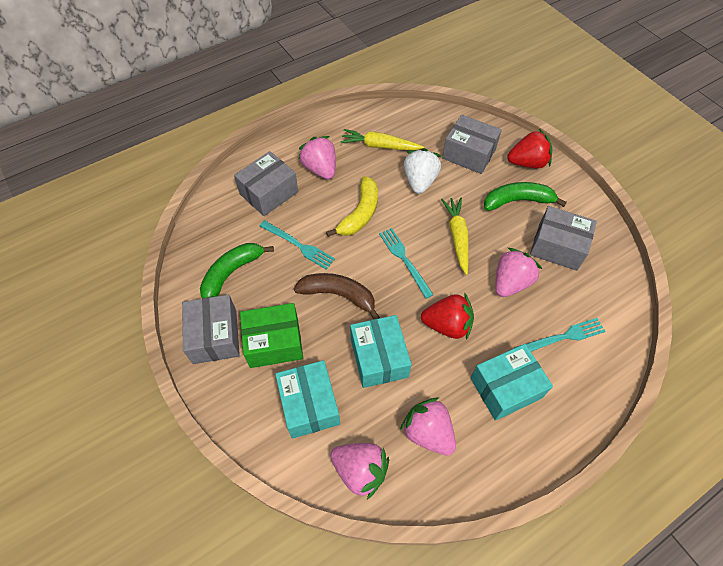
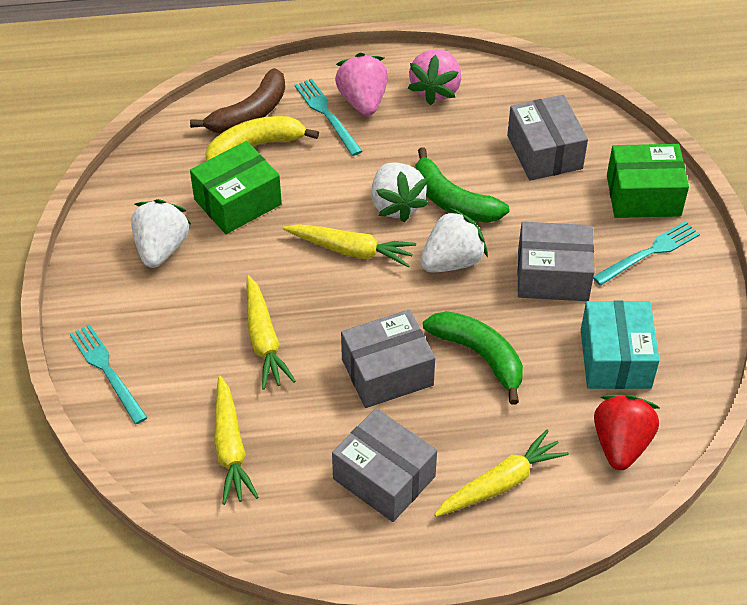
green box: [240,303,303,368] = 1 -> [190,141,282,234] [607,144,689,218] = 2
pink strawberry: [299,136,336,179] [330,443,389,500] [400,398,456,456] [495,248,542,297] = 4 -> [335,53,388,116] [408,49,461,105] = 2
red strawberry: [421,292,474,340] [507,129,552,168] = 2 -> [594,395,660,470] = 1
turquoise box: [275,360,340,438] [350,315,412,388] [471,344,553,421] = 3 -> [581,300,660,389] = 1
white strawberry: [404,148,441,194] = 1 -> [131,199,191,268] [371,163,428,223] [420,208,488,272] = 3
yellow carrot: [340,129,424,150] [441,198,469,275] = 2 -> [214,376,259,505] [246,275,296,390] [283,224,416,267] [434,430,569,517] = 4

